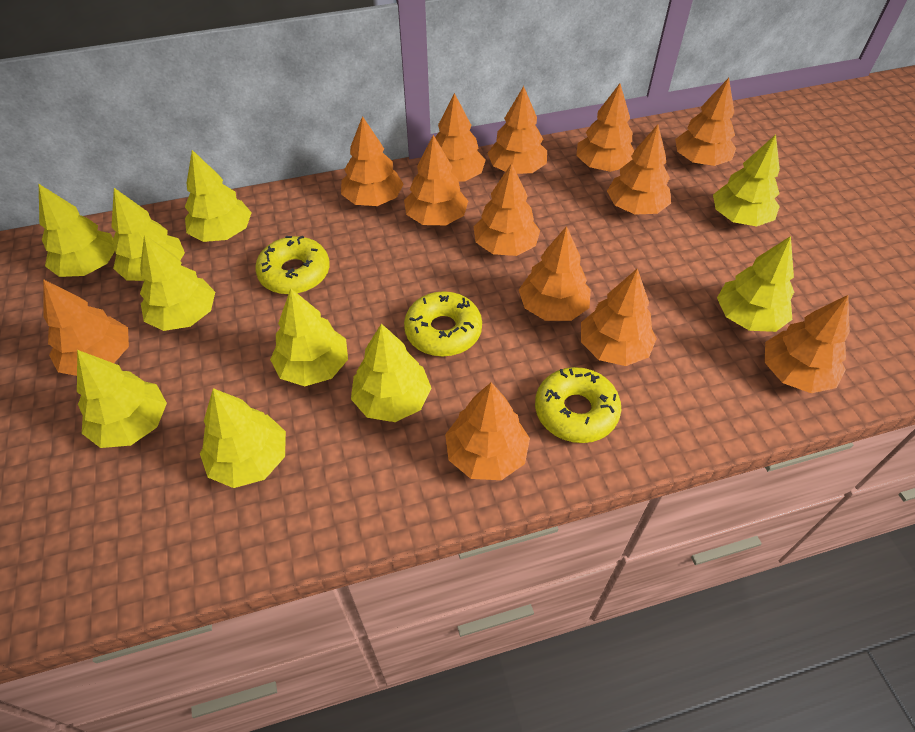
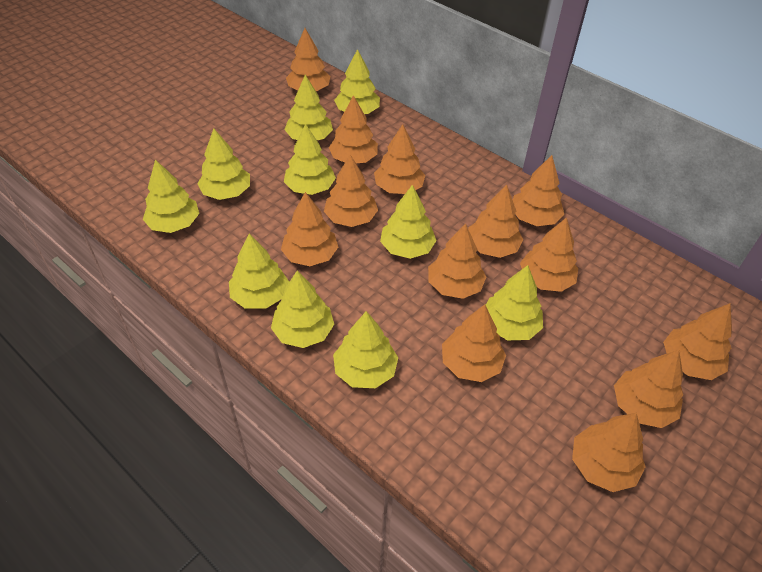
yellow donut: [255,235,330,294] [404,291,482,357] [535,367,621,443] = 3 -> none = 0

